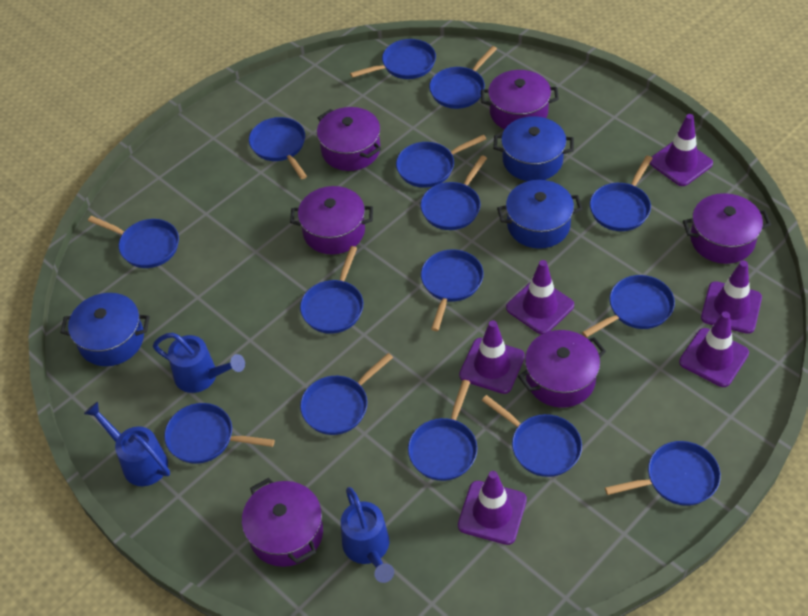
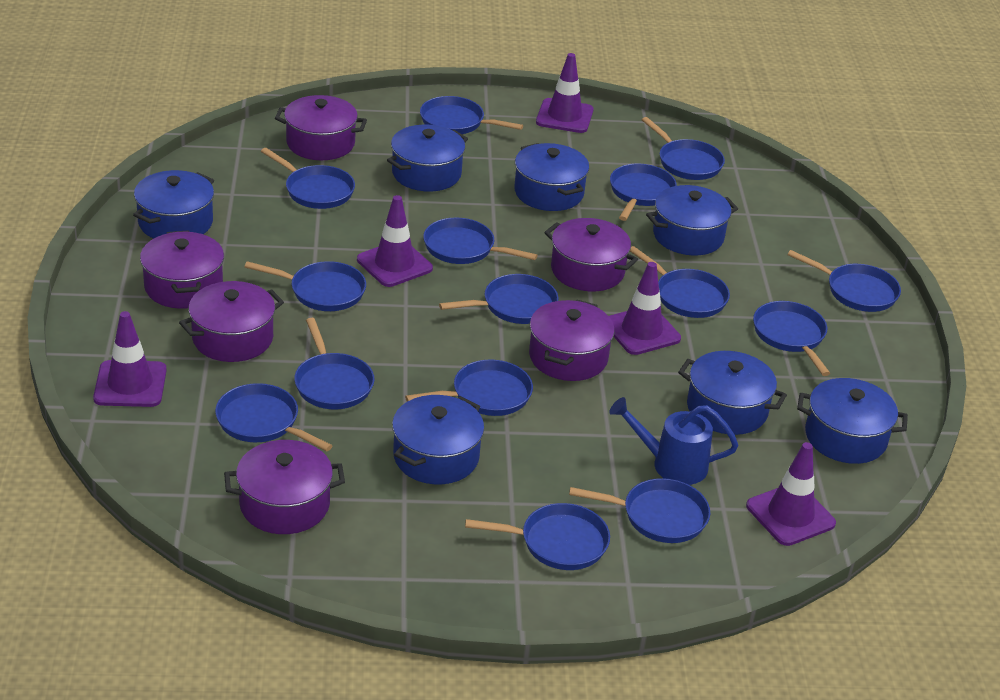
blue pot: [60,293,150,366] [493,116,574,181] [497,180,582,249] = 3 -> [133,170,214,239] [387,125,468,192] [392,395,484,484] [514,143,589,211] [646,185,738,255] [678,351,787,435] [797,378,908,464] = 7
blue watering can: [84,401,170,486] [153,333,245,393] [341,487,394,583] = 3 -> [609,397,738,485] = 1
purple traffic cone: [458,471,527,545] [459,320,525,394] [506,260,574,335] [650,114,713,186] [679,311,749,387] [701,261,762,334] = 6 -> [93,311,167,407] [357,195,433,287] [536,53,593,133] [609,262,681,355] [746,442,836,546] = 5

